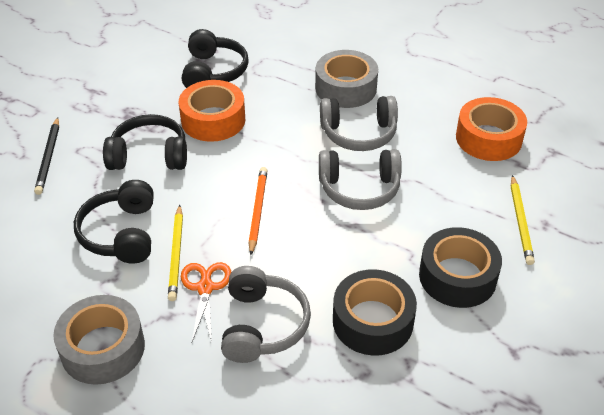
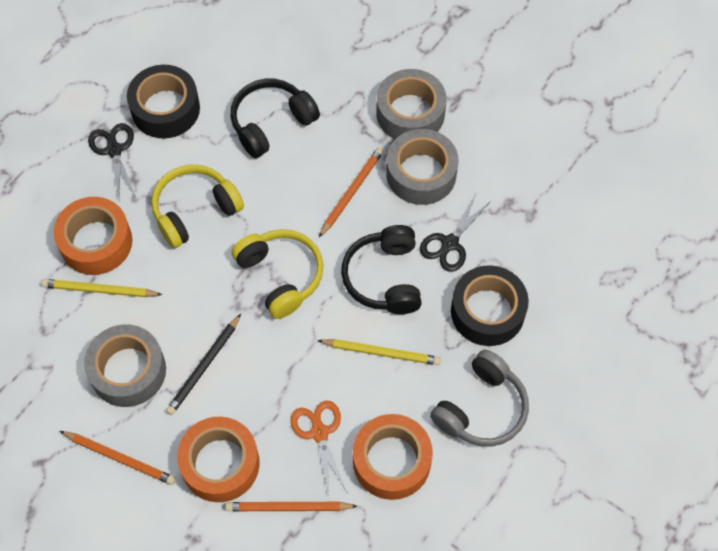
black headphones: [74,180,154,264] [103,114,187,170] [182,29,249,88] = 3 -> [231,79,320,158] [341,225,422,314] = 2
black scissors: none = 0 -> [88,123,135,199] [420,194,491,272] = 2
grey headphones: [221,266,311,363] [319,149,402,210] [320,96,398,151] = 3 -> [430,350,529,447] = 1
grey tape: [53,295,145,385] [315,50,378,108] = 2 -> [84,324,166,407] [376,69,447,139] [386,129,458,205] = 3
orange pencil: [249,167,268,255] = 1 -> [60,431,176,485] [225,502,358,511] [319,147,384,237] = 3
orange tape: [179,80,245,142] [456,97,527,161] = 2 -> [53,197,132,275] [177,417,259,502] [353,414,433,500] = 3
yellow headphones: none = 0 -> [151,165,244,248] [232,229,323,319] = 2

